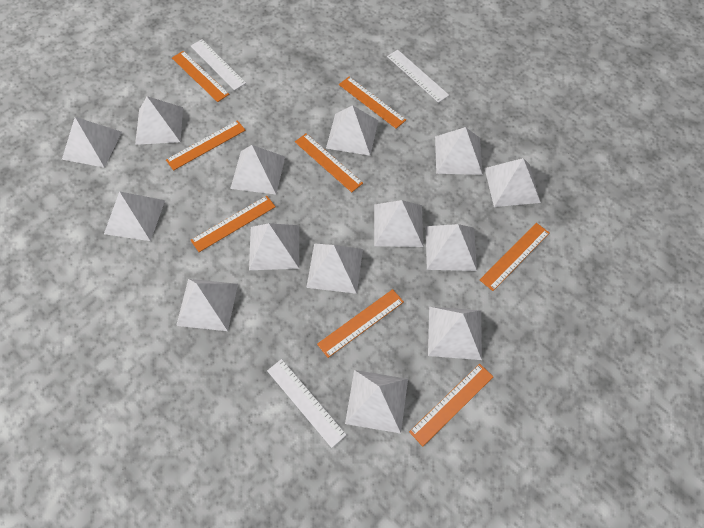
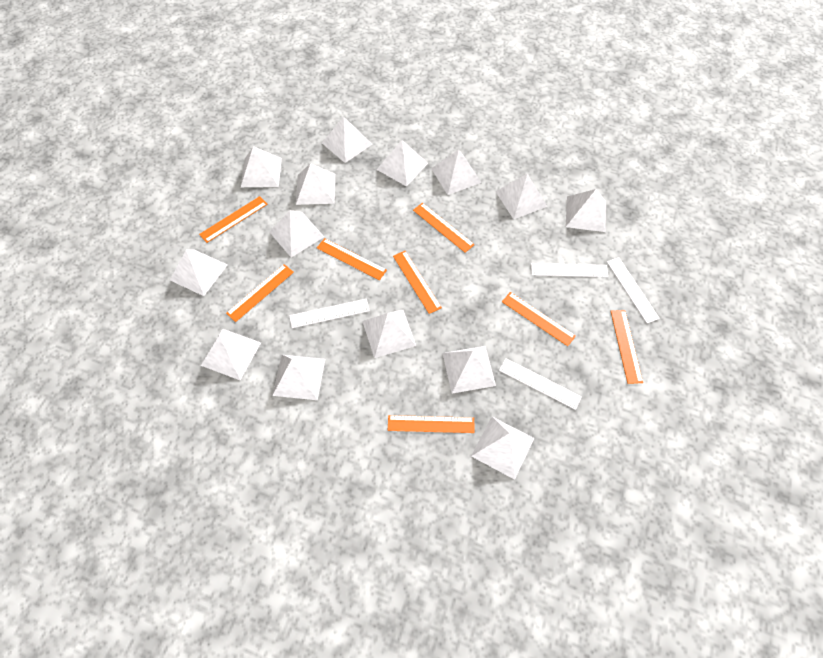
white ruler: [191,39,246,91] [267,359,347,448] [387,50,449,103] = 3 -> [289,299,370,328] [499,358,582,410] [531,263,608,277] [607,257,660,323] = 4

